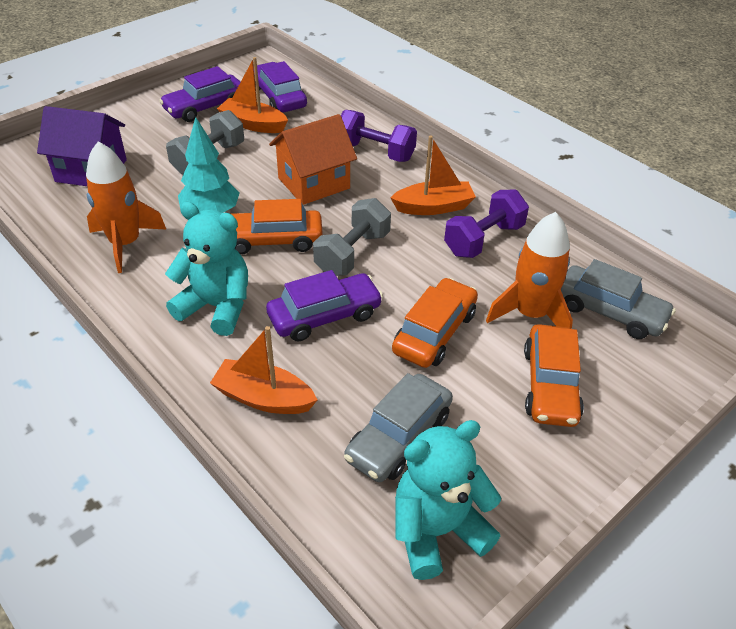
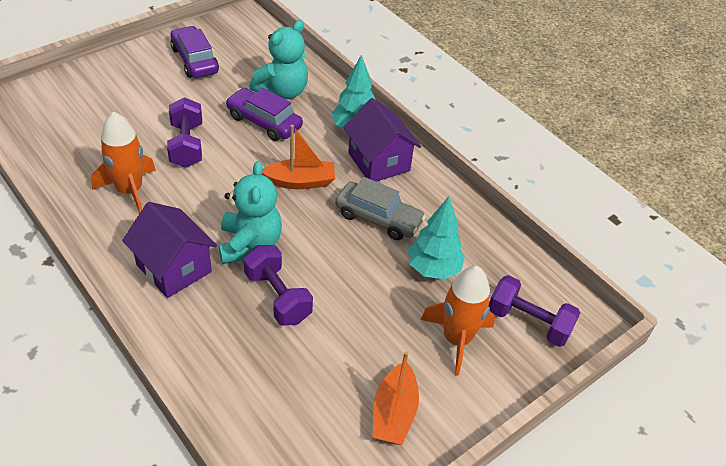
grey car: [344,373,453,482] [561,259,676,339] = 2 -> [335,177,426,240] = 1
grey dumbbell: [166,110,244,175] [313,198,391,276] = 2 -> none = 0
orange boat: [210,326,318,414] [217,57,288,133] [390,135,476,215] = 3 -> [262,125,335,189] [372,351,419,445] = 2
orange car: [232,199,323,255] [392,278,478,368] [524,324,584,427] = 3 -> none = 0
orange house: [269,114,357,205] = 1 -> none = 0
purple car: [159,66,240,122] [254,61,307,112] [266,270,383,342] = 3 -> [170,26,219,78] [226,88,303,141] = 2
purple dumbbell: [341,110,417,162] [444,190,529,258] = 2 -> [167,97,202,168] [243,245,313,326] [488,275,580,347] = 3
purple house: [37,106,127,186] = 1 -> [122,202,217,298] [343,98,421,182] = 2
turquoise tree: [178,117,239,213] = 1 -> [331,55,376,129] [408,197,465,279] = 2

